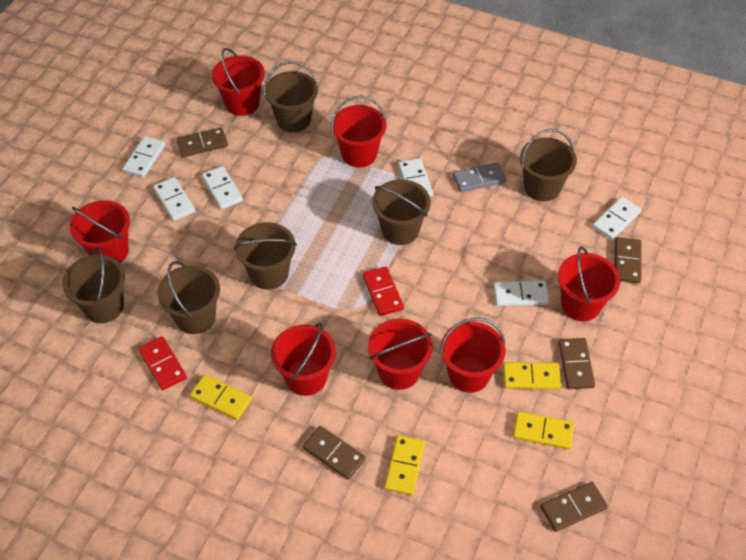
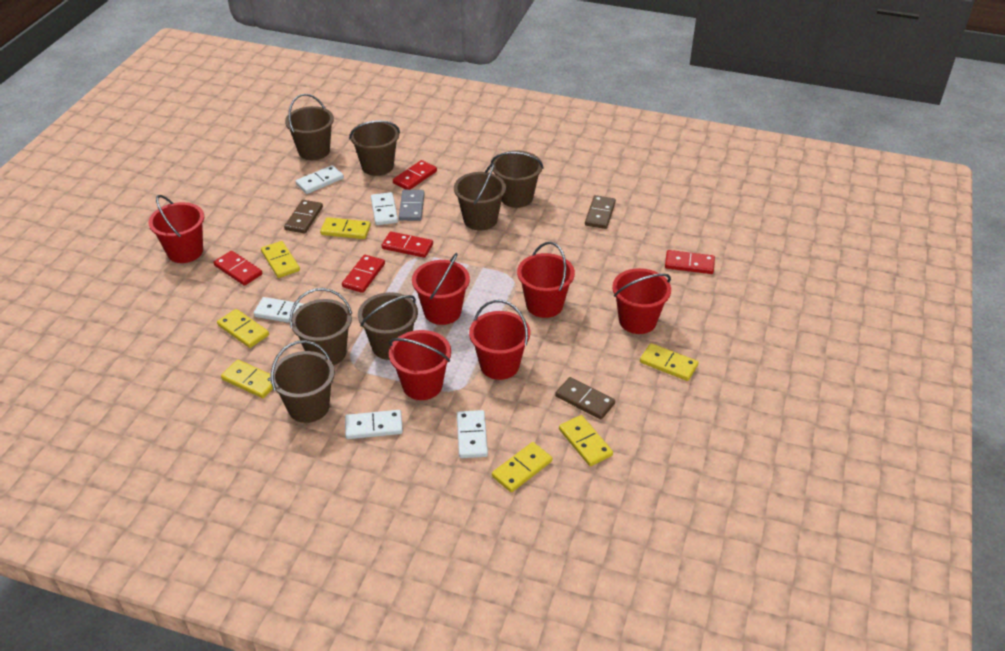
brown bucket: [62,248,125,323] [157,261,220,334] [234,222,297,290] [264,61,319,132] [372,179,431,245] [520,129,577,201] = 6 -> [270,340,335,423] [285,94,334,160] [290,288,352,366] [349,120,400,176] [358,292,418,360] [454,163,506,231] [491,151,544,208] = 7
brown domino: [176,128,228,157] [303,426,366,480] [541,482,608,532] [559,338,595,389] [614,237,641,283] = 5 -> [284,200,323,234] [555,377,615,419] [585,195,616,229] = 3
red bucket: [70,200,130,263] [212,48,265,116] [271,323,336,396] [331,96,386,168] [368,319,433,390] [440,318,505,393] [558,247,620,321] = 7 -> [149,195,204,263] [389,330,451,400] [412,253,470,325] [469,300,530,380] [517,242,575,318] [612,268,671,334] = 6
red domino: [138,336,187,390] [363,266,404,316] = 2 -> [213,251,262,286] [342,255,385,293] [382,231,433,258] [393,160,437,190] [665,250,715,274] = 5
white domino: [122,136,165,178] [153,177,195,221] [202,166,243,209] [398,158,433,197] [493,280,549,306] [592,197,641,240] = 6 -> [254,297,304,323] [295,165,344,194] [345,410,403,439] [371,192,398,225] [457,410,488,458] = 5
yellow domino: [190,374,252,420] [384,435,425,495] [503,362,561,389] [513,411,574,450] = 4 -> [217,309,269,348] [221,360,273,398] [261,241,300,278] [320,217,371,239] [492,442,552,492] [559,415,613,466] [640,343,699,381] = 7

